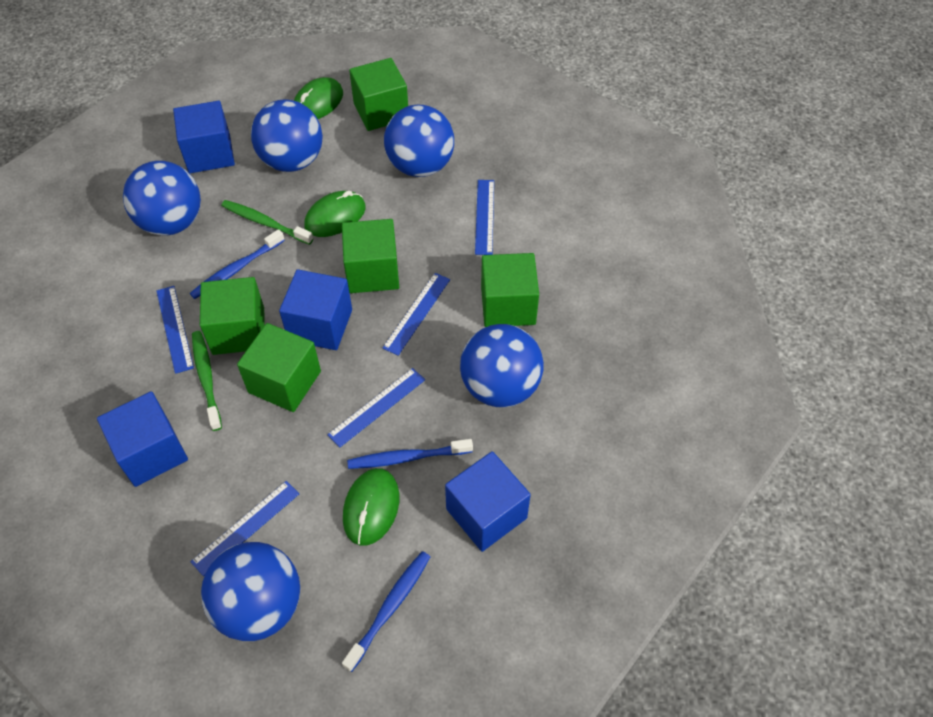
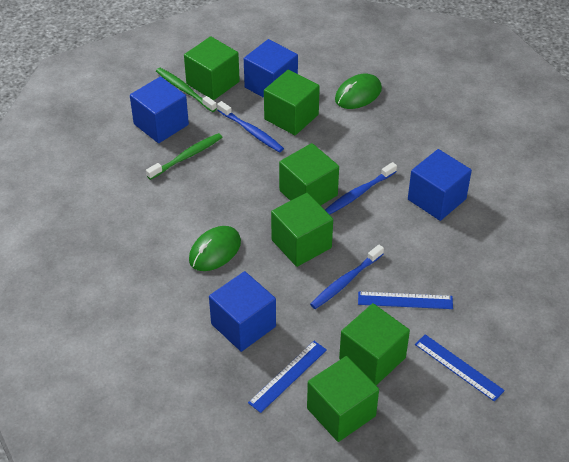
blue ball: [123,161,201,236] [201,542,300,641] [251,99,323,172] [384,105,454,177] [460,324,544,407] = 5 -> none = 0
blue ruler: [157,286,194,374] [191,481,299,576] [327,368,425,447] [383,273,450,356] [475,180,494,255] = 5 -> [248,341,327,413] [358,291,453,309] [415,334,505,401] = 3
green cube: [200,277,265,355] [237,323,321,412] [342,219,399,293] [349,58,408,131] [481,253,539,327] = 5 -> [184,36,240,100] [264,70,320,135] [271,193,333,267] [279,143,339,206] [307,356,379,442] [339,303,410,385] = 6
green mouse: [294,77,343,119] [304,191,366,237] [343,468,399,546] = 3 -> [189,226,241,271] [335,74,382,109] = 2

